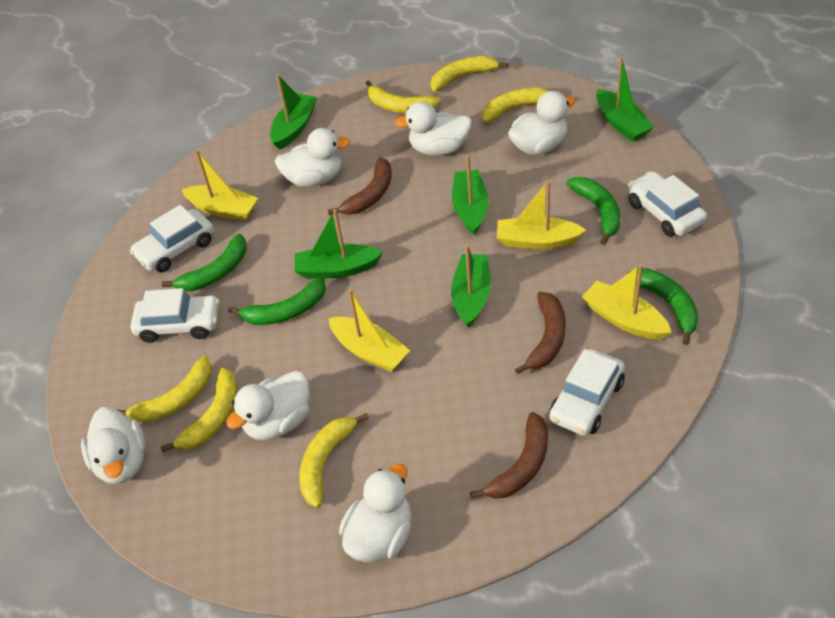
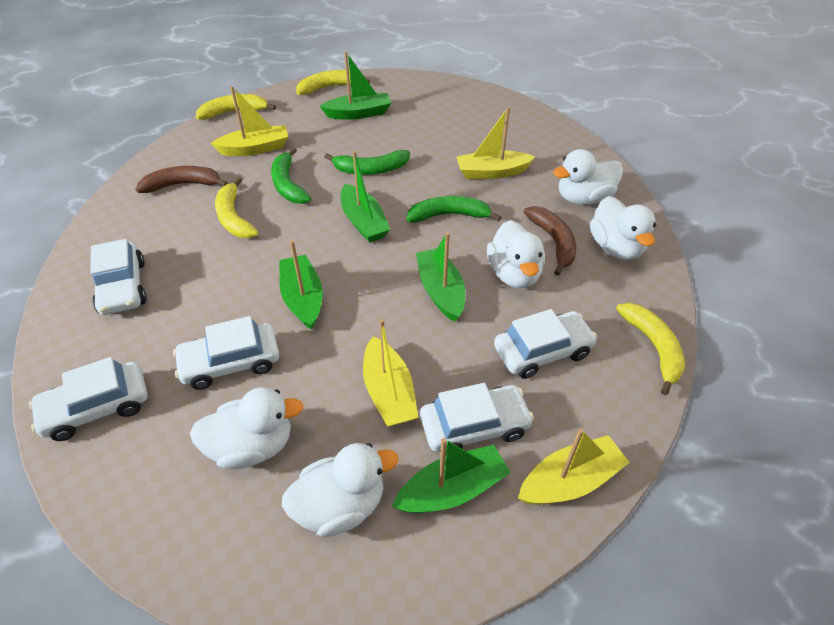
brown banana: [328,157,392,215] [470,412,548,499] [514,292,566,375] = 3 -> [135,166,228,193] [524,206,576,276] = 2
green banana: [162,234,247,291] [228,277,326,325] [566,177,620,245] [627,268,699,345] = 4 -> [271,147,311,204] [324,150,410,175] [406,196,501,222] = 3
white car: [130,205,214,272] [131,288,220,343] [549,349,625,436] [628,171,707,237] = 4 -> [29,357,147,441] [90,239,147,315] [173,316,279,390] [420,383,534,452] [494,309,597,379] = 5
white duck: [81,407,146,484] [226,371,310,441] [275,128,350,187] [339,464,411,562] [394,101,472,156] [508,91,576,155] = 6 -> [190,387,304,469] [282,443,398,537] [487,220,545,288] [553,149,623,205] [590,196,656,260] = 5
yellow banana: [117,356,212,423] [160,368,237,452] [299,413,369,508] [366,80,441,113] [430,56,508,92] [482,88,549,123] = 6 -> [196,94,276,119] [215,177,259,238] [296,70,370,95] [616,303,685,395] = 4

